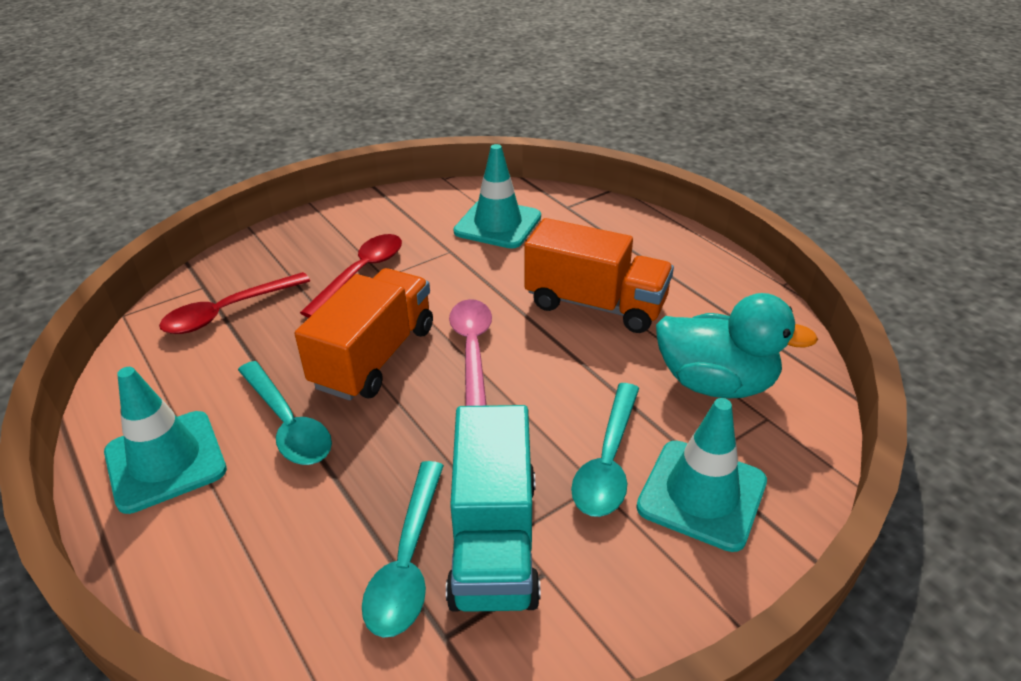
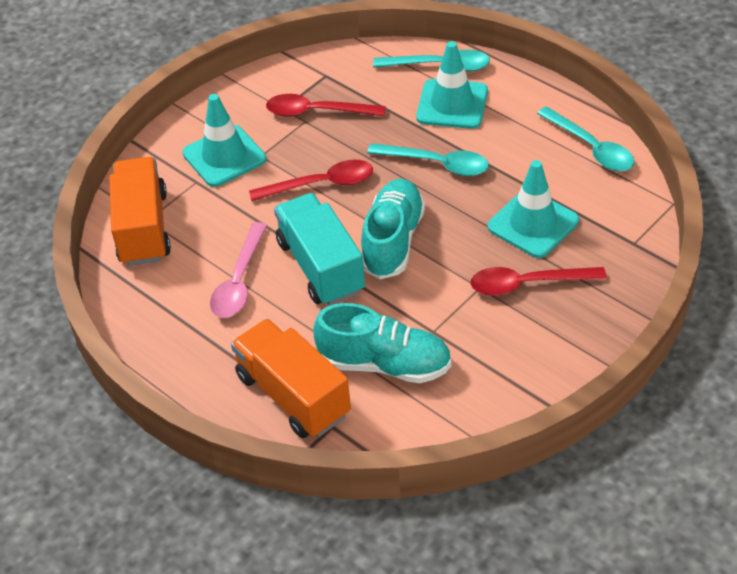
red spoon: [159,272,310,334] [300,234,402,318] = 2 -> [249,160,373,201] [266,94,386,117] [471,267,607,296] = 3
turquoise duck: [656,293,818,399] = 1 -> none = 0
turquoise shoe: none = 0 -> [314,303,452,383] [361,179,425,279] = 2

